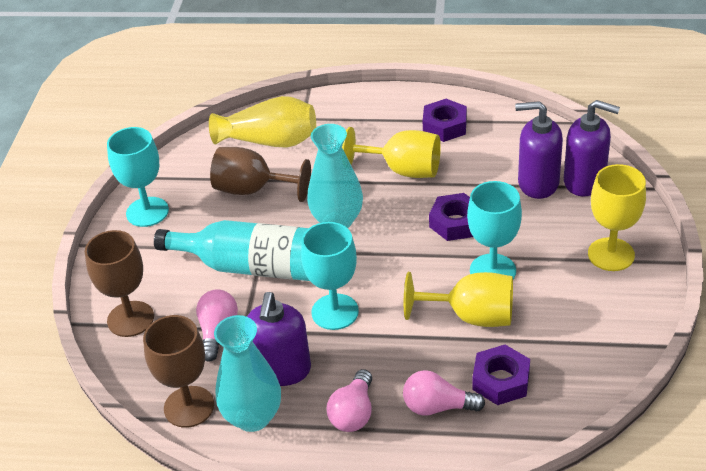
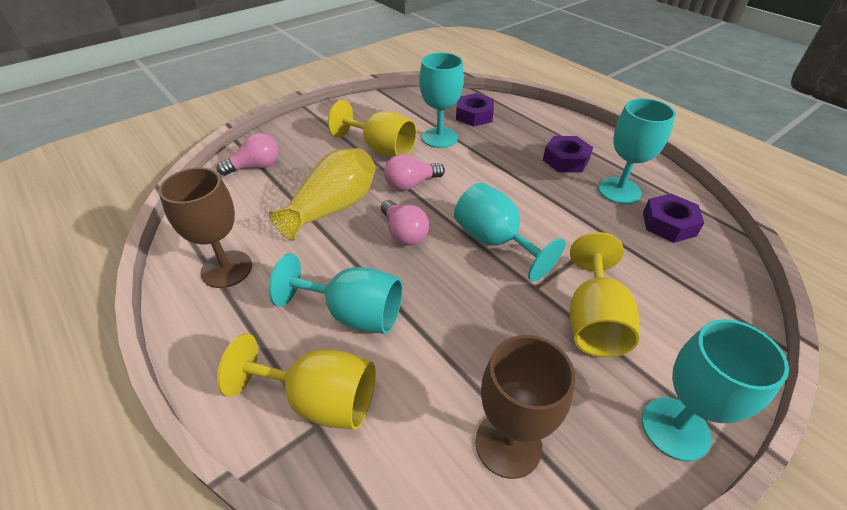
brown goblet: [85,230,154,337] [143,315,214,428] [210,147,311,202] = 3 -> [159,168,252,288] [475,335,575,479] = 2
purple soap dispenser: [247,292,311,386] [515,101,563,199] [564,100,620,197] = 3 -> none = 0
turquoise bottle: [154,220,310,281] = 1 -> none = 0
turquoise goblet: [107,127,169,227] [301,222,359,330] [467,181,522,279] = 3 -> [269,253,402,334] [419,53,464,148] [454,183,565,281] [598,98,676,204] [642,319,789,461] = 5
turquoise vase: [214,315,281,432] [307,124,363,228] = 2 -> none = 0

